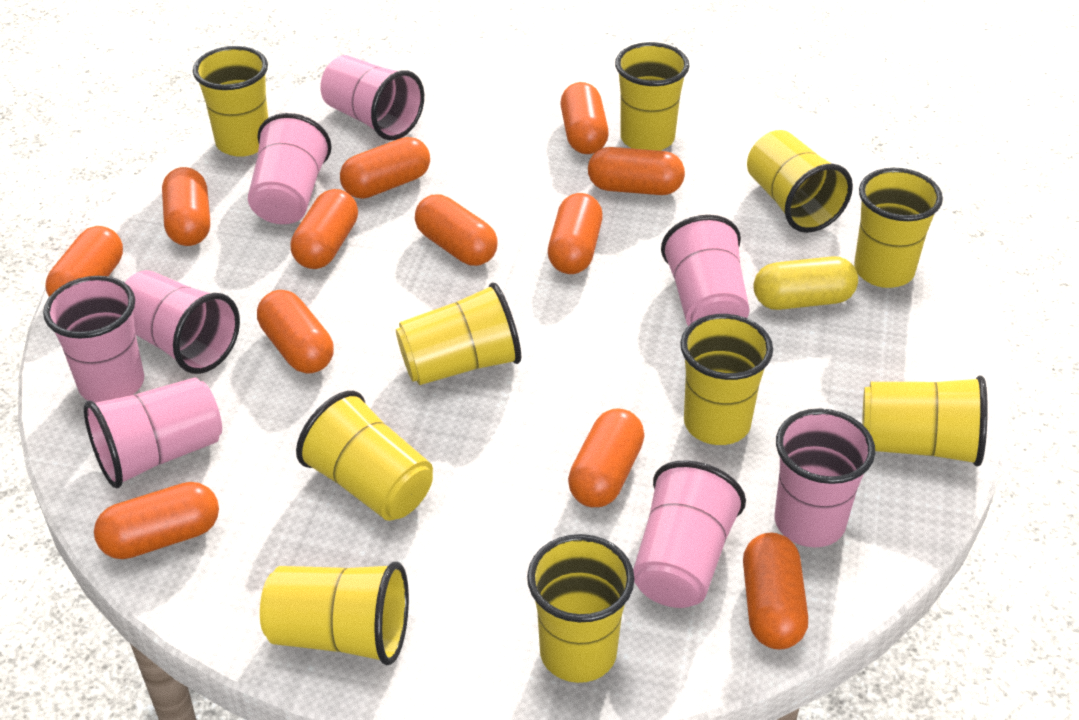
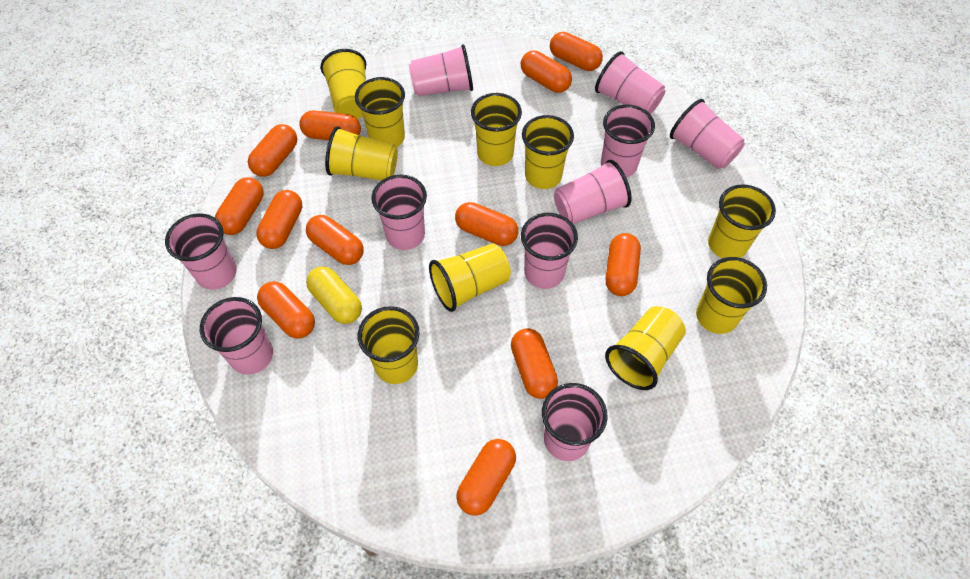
pink cup: [43,276,144,403] [84,378,222,488] [125,270,240,374] [248,113,332,224] [320,55,424,140] [633,460,746,608] [661,215,750,326] [775,409,875,547] = 8 -> [165,213,237,290] [200,297,273,375] [372,175,427,250] [409,44,473,96] [521,213,578,289] [542,383,608,461] [554,160,632,224] [595,51,665,114] [601,104,655,177] [670,99,745,169] = 10

